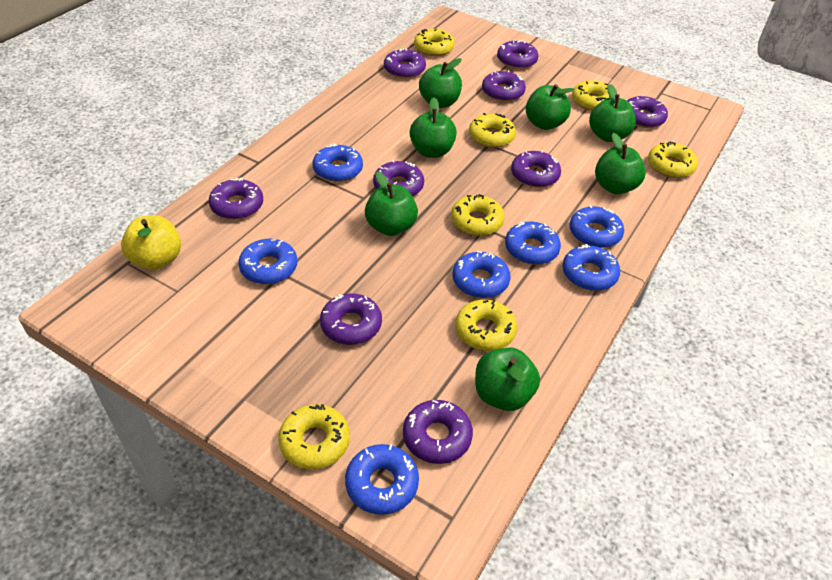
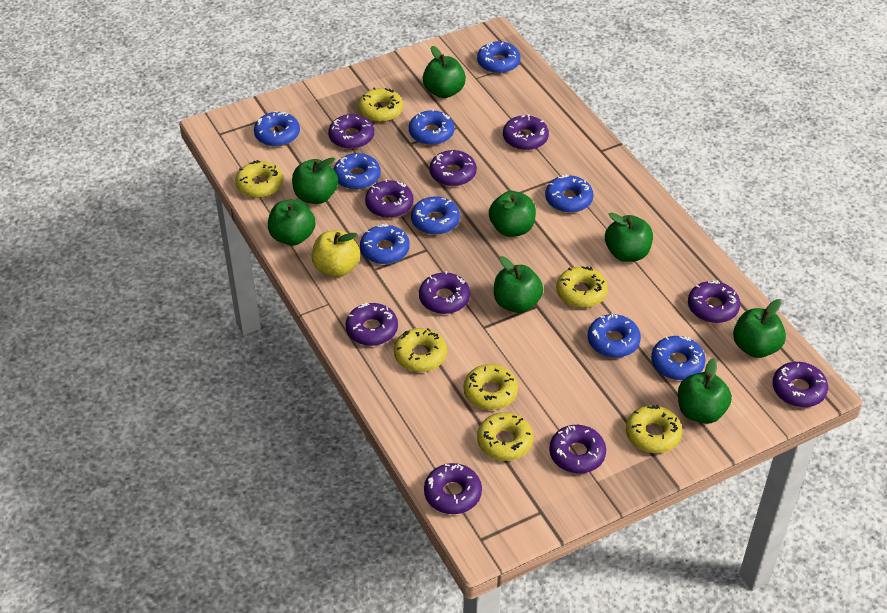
blue donut: [238,239,297,284] [313,144,363,182] [345,444,419,515] [452,251,511,298] [505,222,561,265] [562,244,620,291] [569,205,624,248] = 7 -> [254,111,300,147] [334,153,381,190] [360,224,410,264] [409,109,454,145] [411,197,460,235] [477,41,521,74] [545,174,594,213] [588,314,641,358] [651,336,706,380] = 9
green apple: [365,171,418,236] [410,98,457,158] [419,58,462,108] [475,347,540,411] [526,84,574,130] [589,84,636,142] [595,133,646,194] = 7 -> [268,199,315,245] [292,157,338,204] [423,46,466,98] [489,191,536,237] [494,256,543,313] [605,213,653,262] [678,358,732,424] [733,299,786,358] = 8
purple donut: [209,178,263,219] [320,293,382,345] [373,160,424,196] [384,48,426,78] [403,400,473,464] [482,70,526,102] [497,40,539,69] [511,150,561,188] [627,96,668,128] = 9 -> [328,114,374,149] [346,302,398,346] [365,179,413,218] [419,271,470,314] [424,463,482,514] [429,150,477,186] [503,115,549,150] [549,425,606,474] [688,280,740,323] [773,362,828,407] = 10

